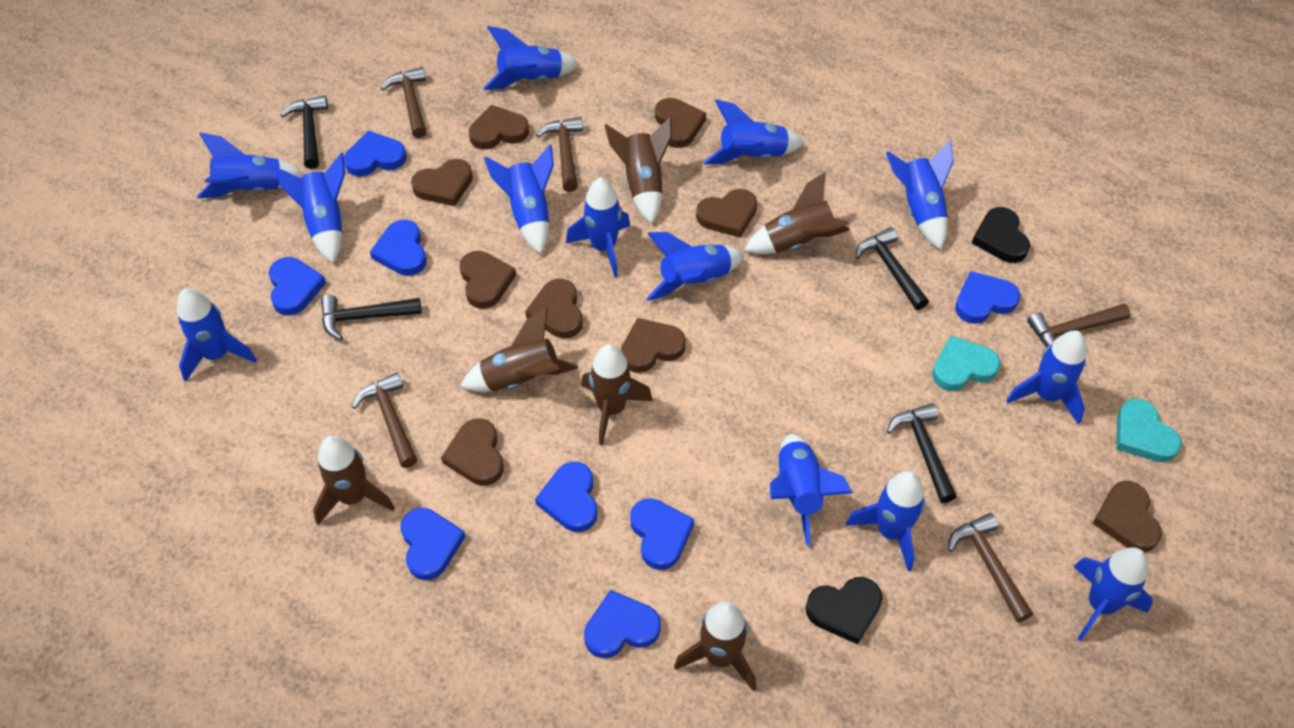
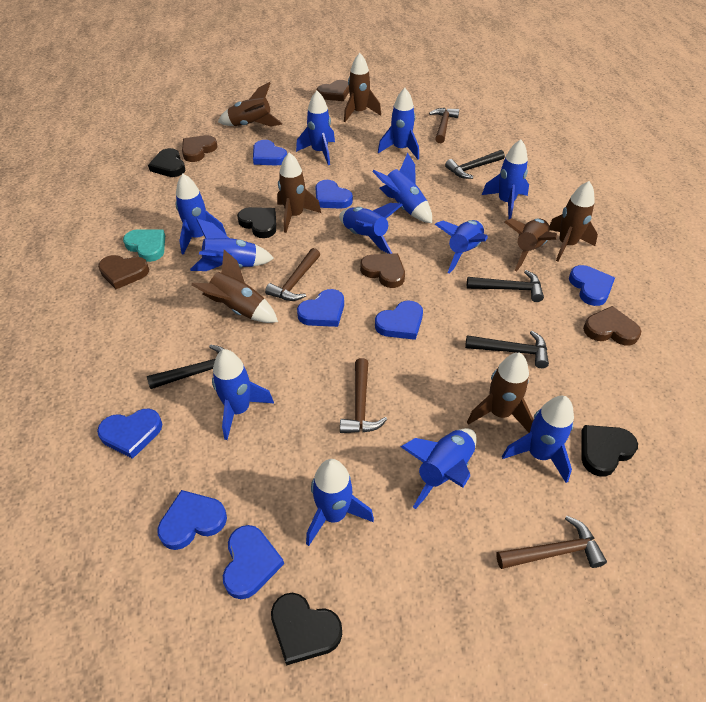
black heart: [805,577,882,644] [972,207,1030,263] = 2 -> [148,148,185,177] [237,207,276,238] [271,593,342,666] [582,425,638,477] = 4
blue rocket: [177,288,257,382] [197,132,305,198] [274,153,345,263] [483,26,580,90] [484,144,554,254] [566,177,630,277] [646,232,744,301] [703,99,804,165] [770,434,852,546] [846,471,925,571] [886,141,954,250] [1006,330,1087,425] [1073,547,1153,641] = 13 -> [176,174,226,255] [190,219,274,271] [212,349,274,440] [296,91,335,165] [306,459,374,546] [339,203,402,254] [372,153,432,223] [378,88,419,159] [401,428,477,509] [435,220,488,274] [482,139,529,219] [502,396,574,483] = 12
brown hammer: [352,373,417,468] [381,67,427,138] [536,117,583,192] [948,513,1033,622] [1027,304,1131,347] = 5 -> [265,248,320,301] [340,358,387,433] [429,108,459,143] [496,516,607,569] = 4
brown heart: [411,159,473,206] [441,418,504,486] [460,251,516,309] [469,105,529,150] [525,279,583,338] [621,318,686,373] [655,98,706,148] [696,189,757,237] [1093,481,1162,553] = 9 -> [98,255,149,289] [182,135,217,162] [317,80,349,101] [360,253,405,288] [583,306,641,345] = 5
brown rocket: [313,436,395,525] [460,308,578,392] [581,344,653,445] [604,117,672,224] [674,602,756,692] [744,172,850,254] = 6 -> [191,250,278,323] [218,82,283,127] [277,152,321,233] [344,53,381,122] [467,353,534,433] [504,218,557,271] [549,181,598,261] = 7
turquoise heart: [932,336,1000,391] [1116,399,1182,462] = 2 -> [123,229,165,262] = 1

